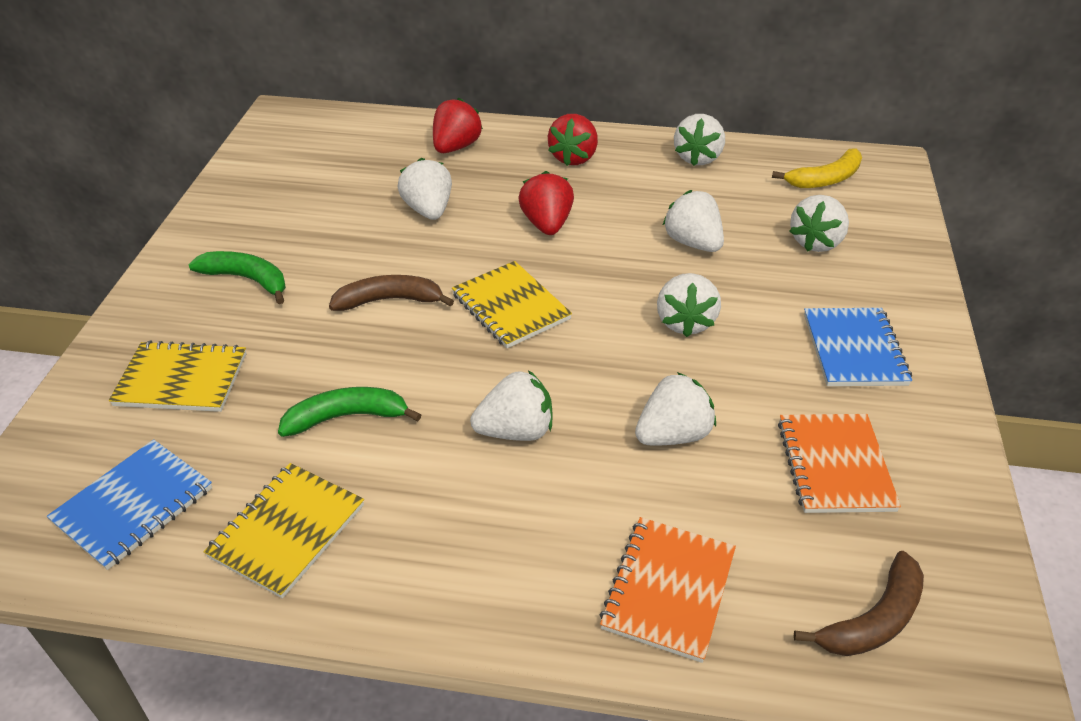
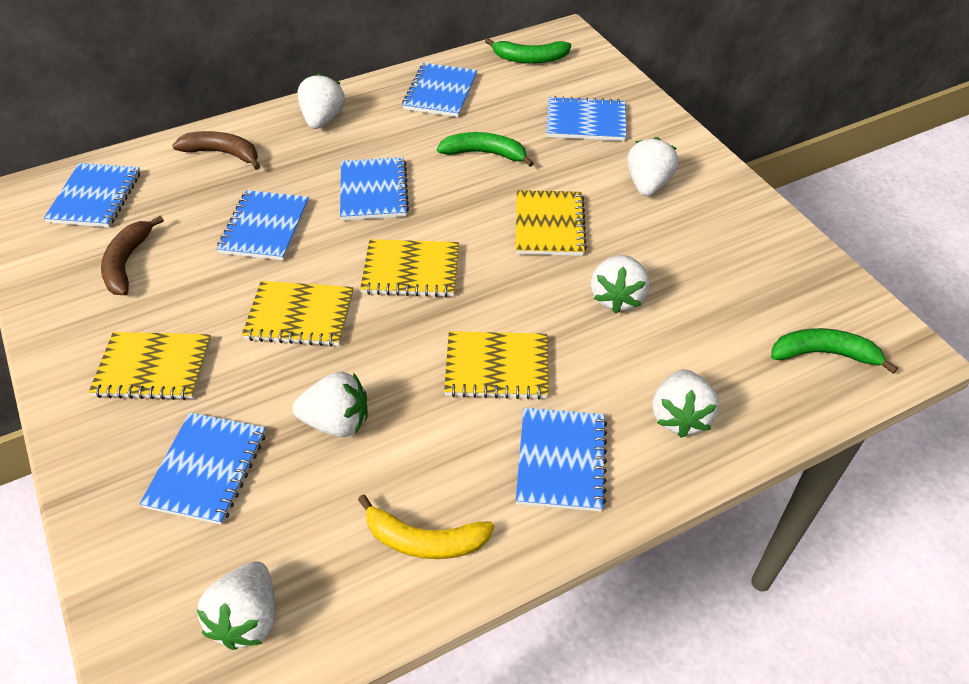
blue notebook: [47,439,212,570] [804,308,912,386] = 2 -> [44,163,141,227] [140,412,266,525] [217,190,309,260] [340,157,409,220] [402,63,477,117] [516,408,607,512] [546,96,626,141] = 7
green banana: [188,251,286,304] [278,387,421,437] = 2 -> [437,132,534,167] [485,38,571,64] [771,328,898,374] = 3
orange notebook: [600,517,736,663] [778,414,901,513] = 2 -> none = 0
red strawberry: [433,98,483,153] [518,171,574,235] [548,114,598,166] = 3 -> none = 0
white strawberry: [398,158,452,220] [470,370,553,441] [635,372,716,446] [657,273,721,337] [663,190,724,252] [674,114,725,166] [789,195,849,252] = 7 -> [196,561,276,650] [292,372,368,437] [298,73,345,129] [591,255,649,314] [627,137,679,196] [653,369,719,438] = 6
yellow notebook: [109,340,246,412] [203,463,364,599] [452,261,572,348] = 3 -> [89,332,211,400] [242,281,353,347] [360,239,459,297] [444,331,549,399] [516,190,587,256] = 5

